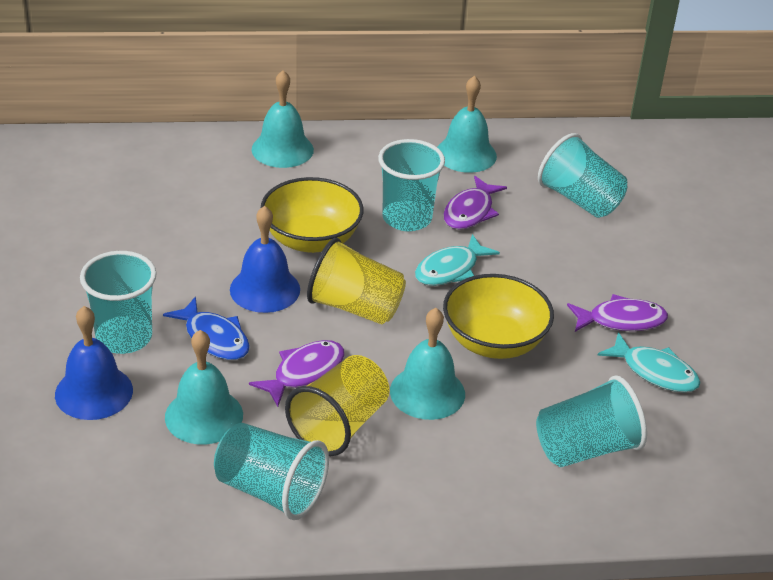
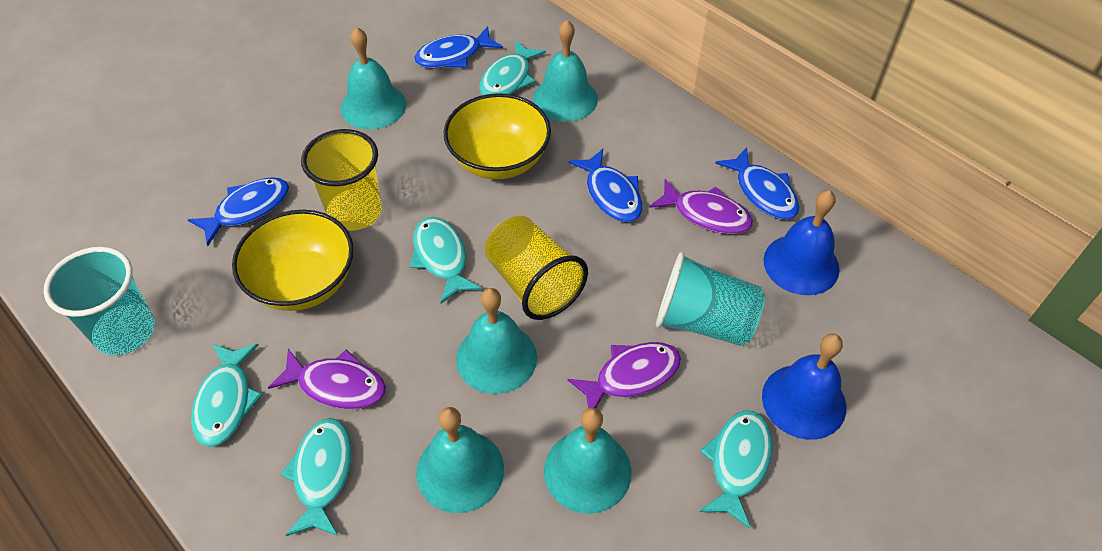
blue fish: [163,297,250,360] = 1 -> [188,177,289,246] [414,26,503,68] [569,149,642,222] [715,147,800,220] = 4
turquoise bell: [165,330,243,444] [252,70,314,168] [390,308,465,420] [437,76,497,173] = 4 -> [341,27,406,130] [416,407,504,513] [456,288,537,394] [533,20,598,122] [544,407,632,514] = 5
turquoise cup: [80,251,157,354] [214,423,329,520] [378,139,445,231] [536,375,647,467] [538,133,628,218] = 5 -> [44,247,155,355] [656,252,765,346] = 2
turquoise fish: [415,234,500,286] [597,332,701,392] = 2 -> [191,344,263,447] [280,418,352,536] [410,217,482,304] [480,40,546,95] [700,410,772,529] = 5

